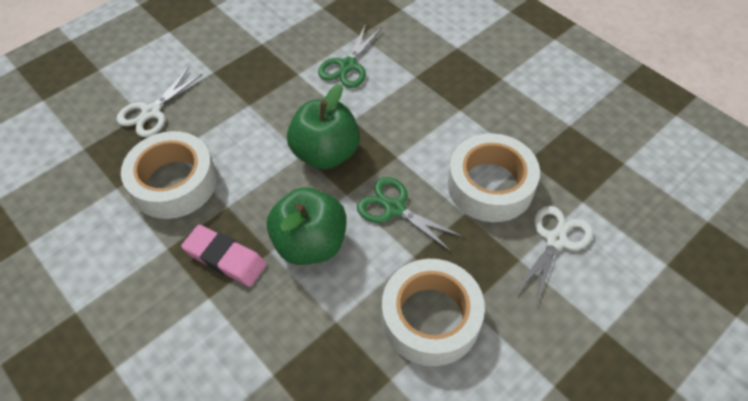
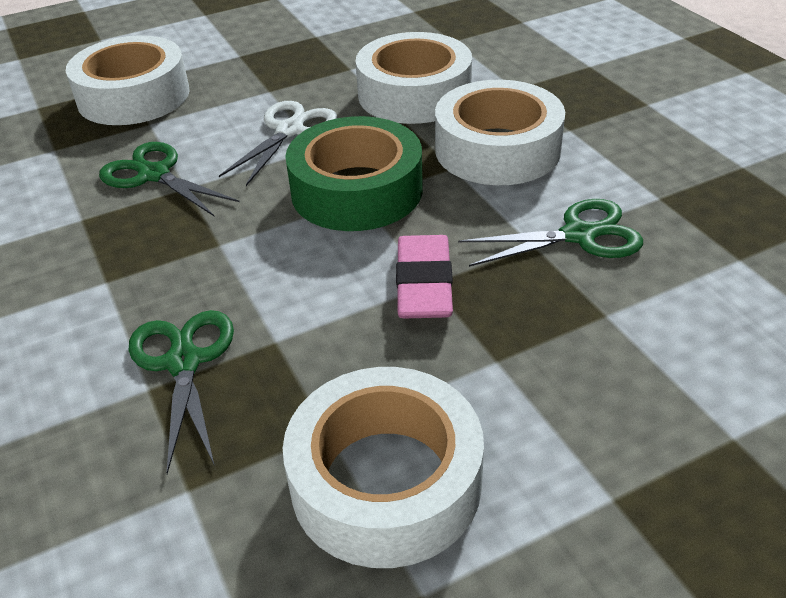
green apple: [267,187,347,265] [287,84,360,169] = 2 -> none = 0
green scissors: [318,24,382,88] [357,177,464,253] = 2 -> [99,142,240,217] [128,310,234,474] [458,199,643,267] = 3
green tape: none = 0 -> [285,116,423,231] = 1
white scissors: [116,68,203,137] [515,206,593,305] = 2 -> [219,101,338,186] = 1
white tape: [121,131,217,219] [382,259,485,366] [447,133,540,222] = 3 -> [66,35,190,125] [283,367,484,568] [356,32,472,124] [435,80,565,185] = 4

